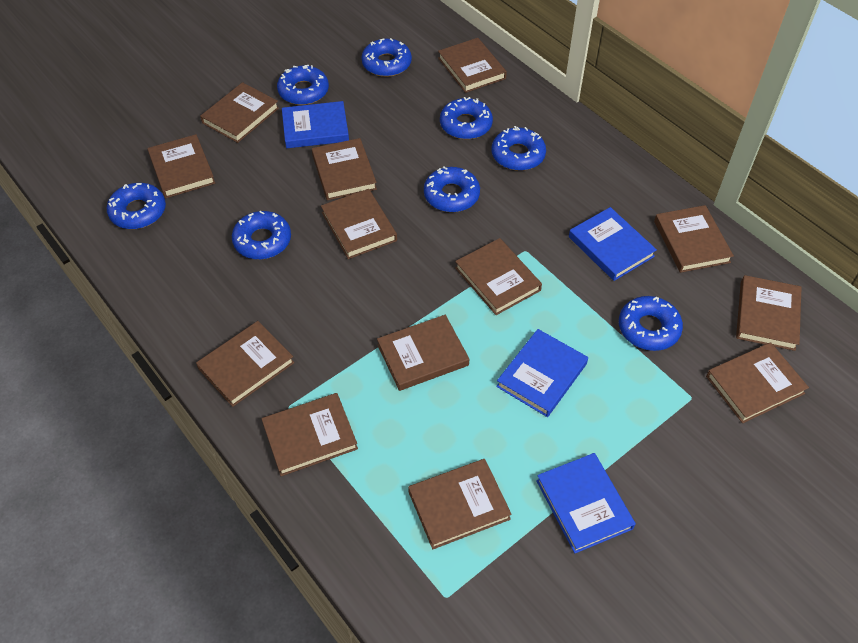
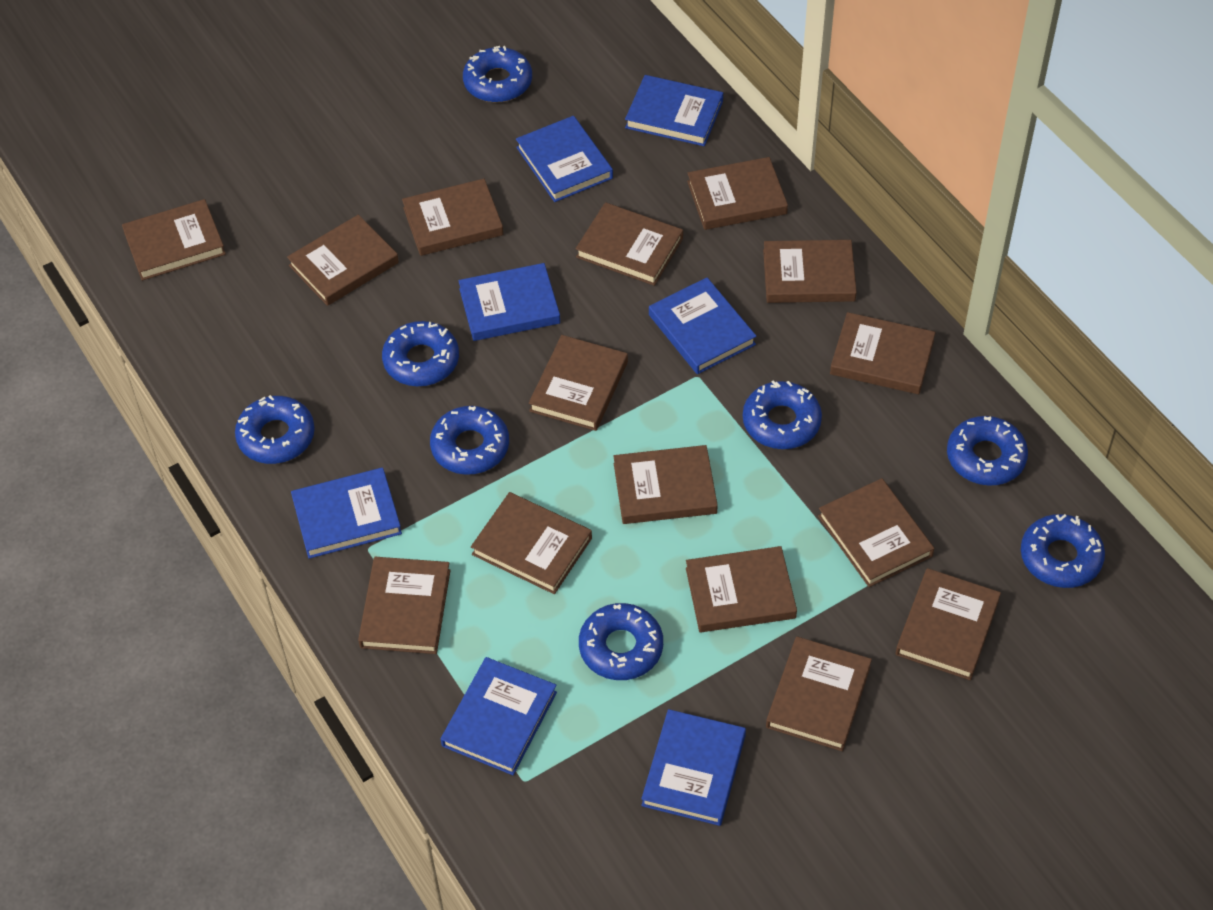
blue book: [282,101,349,148] [496,329,588,417] [536,453,636,553] [569,207,657,281] = 4 -> [291,468,402,559] [441,657,557,775] [458,263,560,341] [516,116,613,202] [625,75,723,146] [641,709,746,826] [649,278,756,374] = 7
brown book: [147,134,215,198] [196,321,295,407] [200,82,279,143] [262,393,358,476] [312,138,377,200] [321,189,397,259] [377,315,469,391] [408,459,512,549] [438,38,507,93] [455,238,542,315] [654,205,734,273] [706,342,809,423] [736,275,802,351] = 13 -> [122,199,226,281] [287,215,399,306] [358,557,451,654] [402,179,503,256] [471,492,592,594] [529,335,628,431] [576,202,683,286] [613,445,718,524] [686,546,797,632] [687,157,788,230] [763,240,857,303] [766,637,872,751] [818,478,934,587] [830,312,936,394] [896,568,1001,680] = 15

